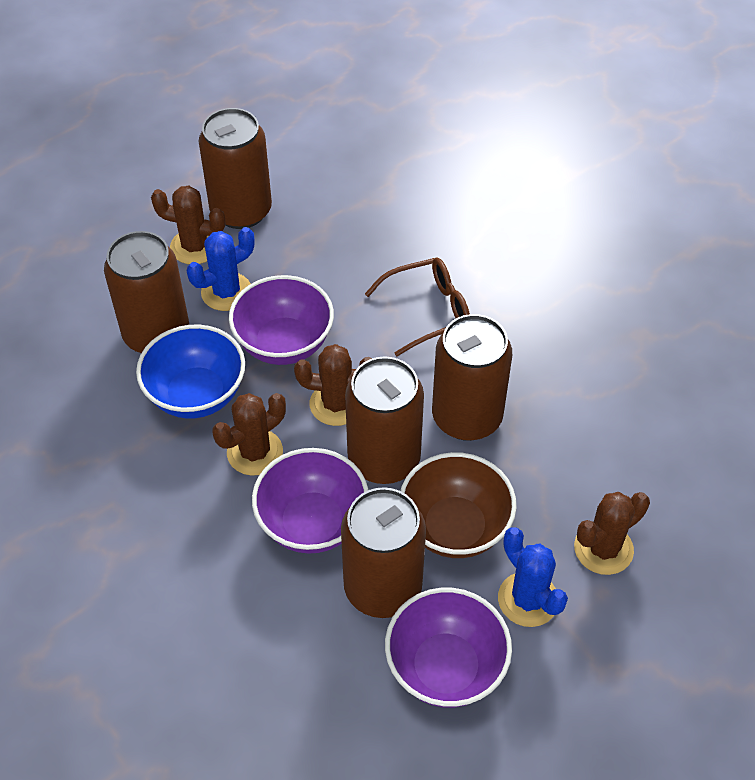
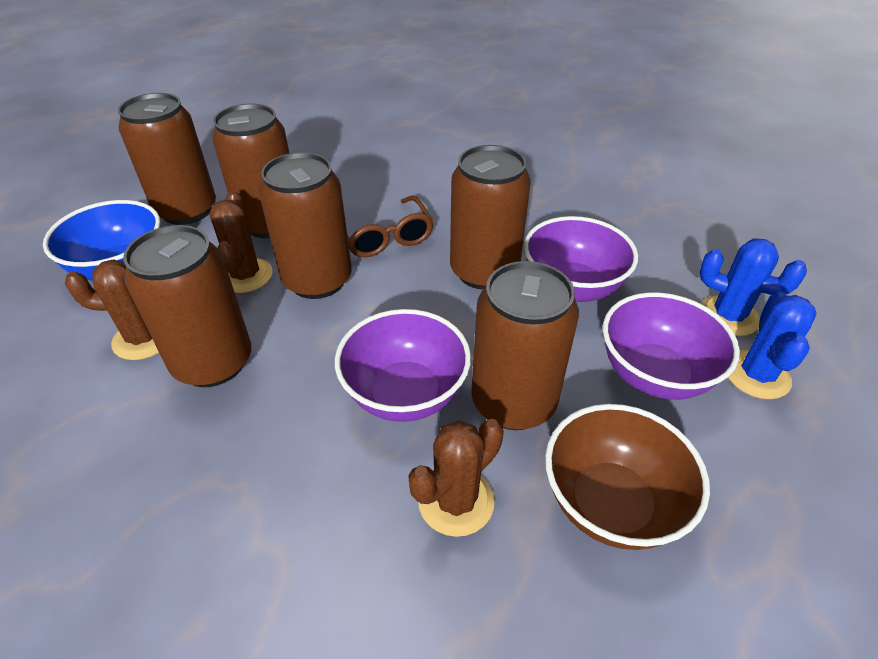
brown cactus: [151,186,225,264] [212,393,286,476] [294,344,372,426] [574,492,650,575] = 4 -> [65,259,159,360] [210,191,273,293] [408,419,504,537] = 3
brown can: [104,231,189,353] [199,108,272,229] [341,487,426,618] [345,356,424,484] [432,314,512,441] = 5 -> [118,93,216,225] [123,225,251,387] [212,104,289,238] [259,152,352,299] [450,145,531,290] [471,261,579,430] = 6

